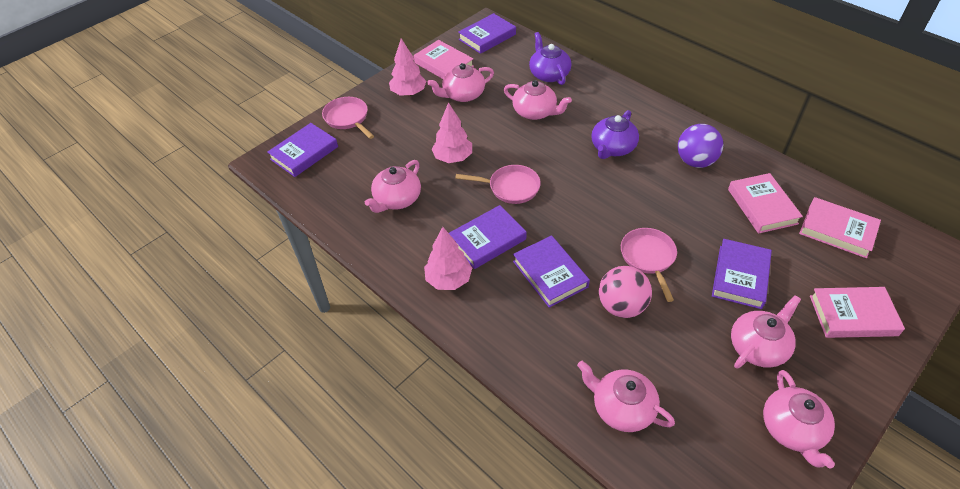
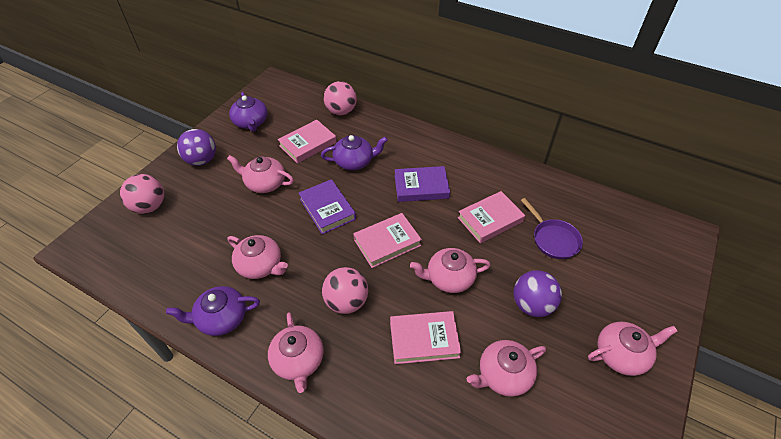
pink ball: [599,266,652,318] = 1 -> [120,174,164,214] [322,267,368,314] [323,81,357,115] = 3
pink pan: [322,97,374,139] [455,165,541,204] [621,228,677,302] = 3 -> none = 0
pink tree: [389,39,426,96] [424,227,472,290] [431,102,472,163] = 3 -> none = 0
purple ball: [678,124,723,168] = 1 -> [177,129,216,166] [513,270,562,317] = 2
purple book: [267,123,338,177] [449,205,527,269] [458,13,516,54] [513,235,590,308] [712,239,772,309] = 5 -> [299,179,356,234] [395,166,450,202] = 2
purple pan: none = 0 -> [521,198,583,259] = 1
purple teapot: [529,32,572,85] [591,110,639,159] = 2 -> [166,286,260,336] [229,92,268,131] [321,135,388,170] = 3

